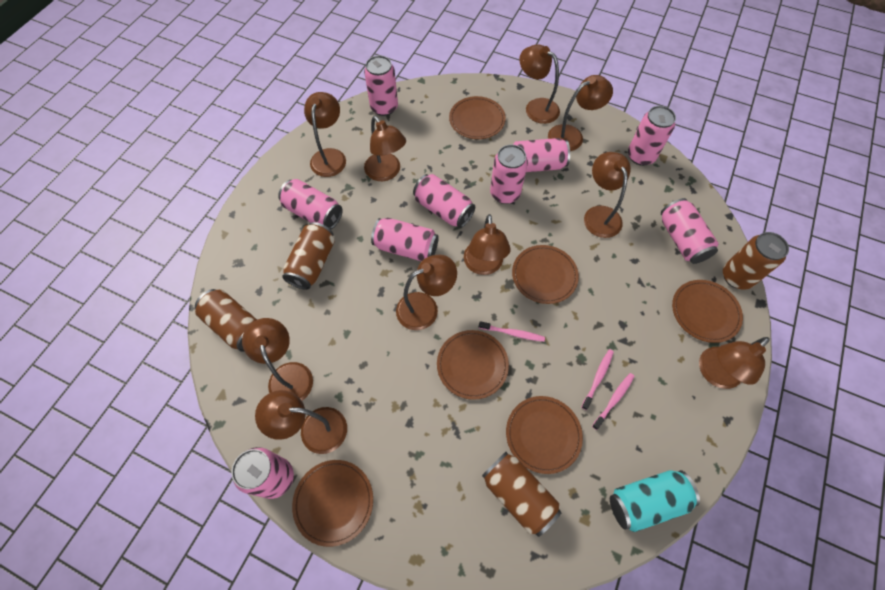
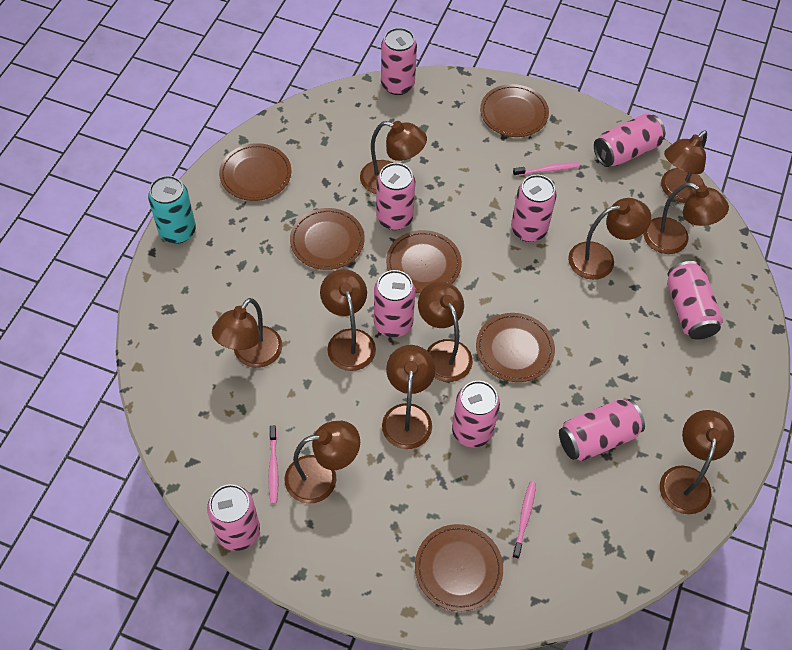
brown can: [195,289,257,352] [282,222,335,290] [482,452,562,537] [723,232,789,290] = 4 -> none = 0

